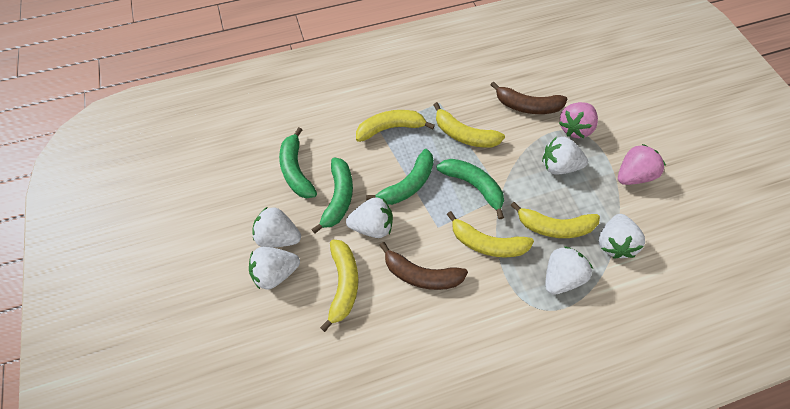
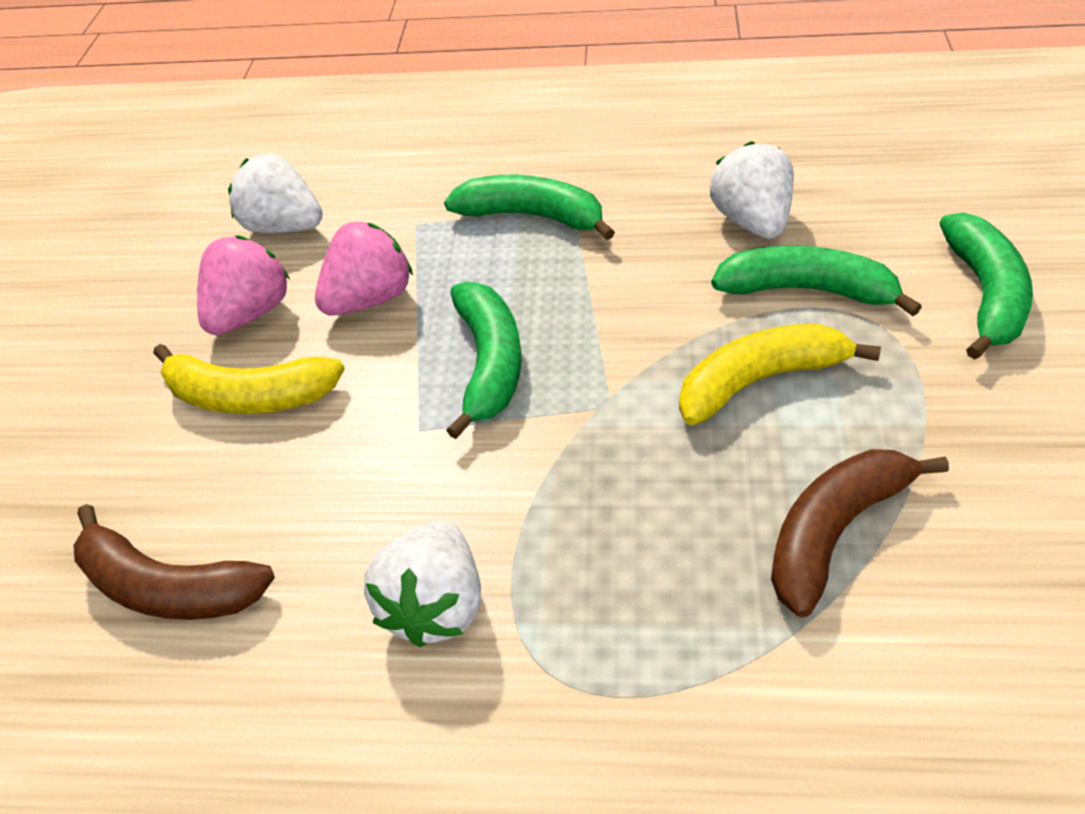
white strawberry: [249,247,300,290] [252,207,301,248] [346,197,393,238] [542,137,588,174] [545,246,593,295] [599,214,645,258] = 6 -> [228,153,323,233] [364,521,481,647] [710,141,794,239] = 3
yellow banana: [320,239,358,332] [356,110,435,142] [434,102,505,148] [447,211,534,257] [510,202,600,238] = 5 -> [153,344,345,414] [679,324,881,425] = 2

